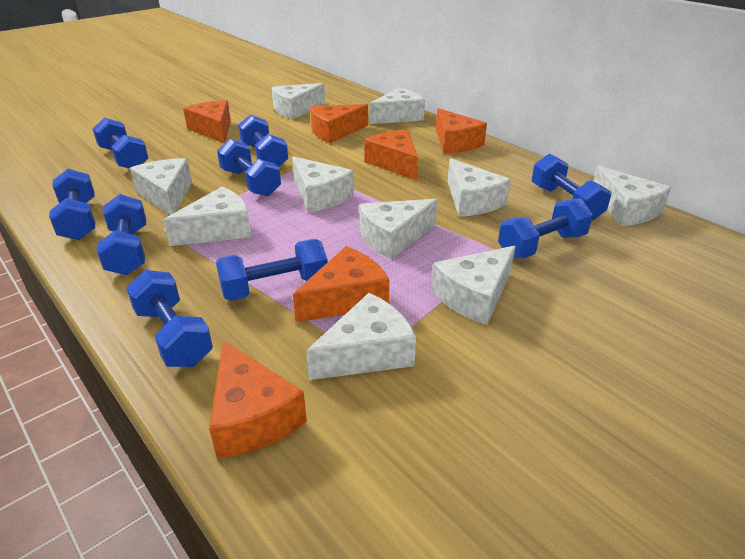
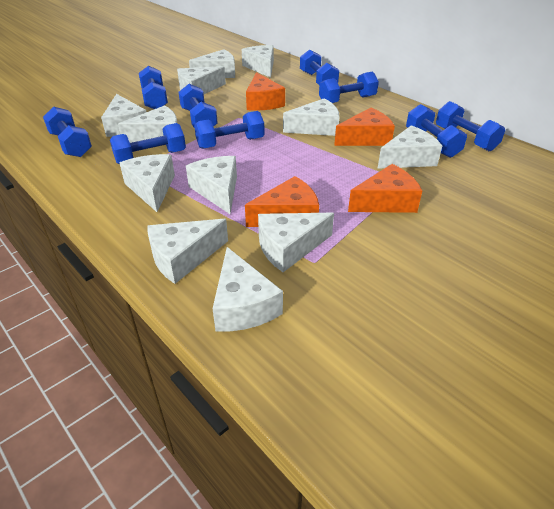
orange cheese: [183,100,231,143] [209,340,307,459] [293,246,389,322] [310,104,368,143] [364,130,418,180] [436,108,487,154] = 6 -> [245,176,319,227] [246,72,285,111] [334,108,395,146] [348,164,422,213] = 4
white cheese: [130,158,192,215] [163,187,251,246] [271,83,325,119] [292,156,354,213] [306,293,416,380] [359,199,438,260] [370,87,425,124] [432,246,516,325] [448,158,511,217] [593,166,671,226] = 10 -> [101,94,146,137] [118,105,177,143] [120,154,175,212] [147,219,228,284] [177,66,226,94] [186,156,237,214] [189,49,235,78] [212,247,283,332] [242,45,274,78] [258,212,334,272] [283,98,340,136] [378,125,442,169] = 12

